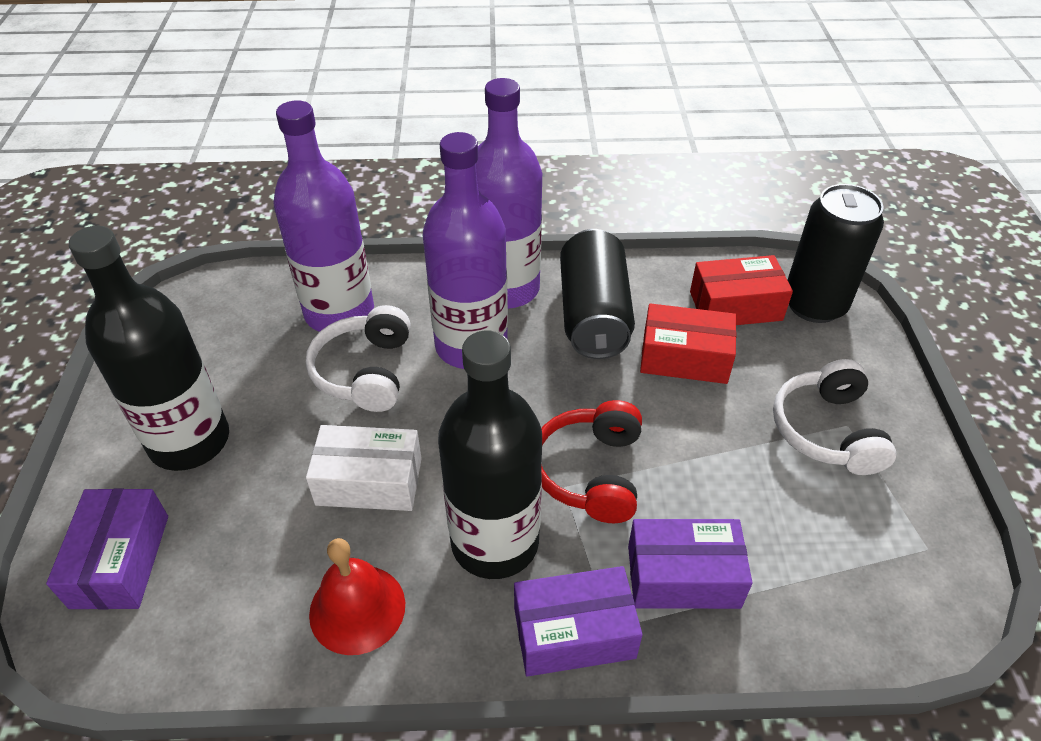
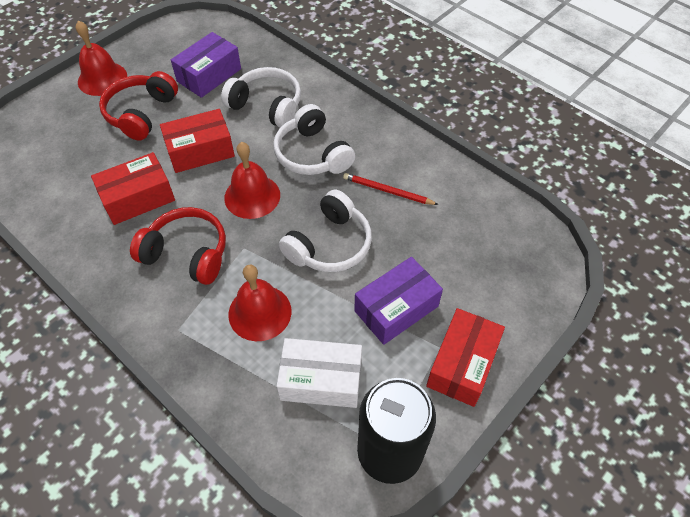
black bottle: [69,226,229,471] [438,331,542,579] = 2 -> none = 0
black can: [560,229,635,359] [788,184,884,323] = 2 -> [357,378,436,484] = 1
purple bottle: [273,100,374,332] [423,132,508,369] [476,78,542,309] = 3 -> none = 0
purple box: [46,488,168,609] [514,566,643,677] [628,519,753,609] = 3 -> [171,32,241,98] [354,257,443,345] = 2
red bell: [309,538,405,655] = 1 -> [76,20,127,96] [224,142,280,219] [228,264,291,341] = 3
red box: [640,303,736,384] [690,255,793,325] = 2 -> [91,152,175,225] [160,109,235,173] [426,308,505,407] = 3
red headphones: [541,400,642,523] = 1 -> [99,71,178,141] [130,207,226,285] = 2
red pencil: none = 0 -> [343,173,438,205] = 1
white headphones: [306,305,410,412] [773,359,896,475] = 2 -> [221,67,301,127] [273,104,355,175] [279,190,372,272] = 3

